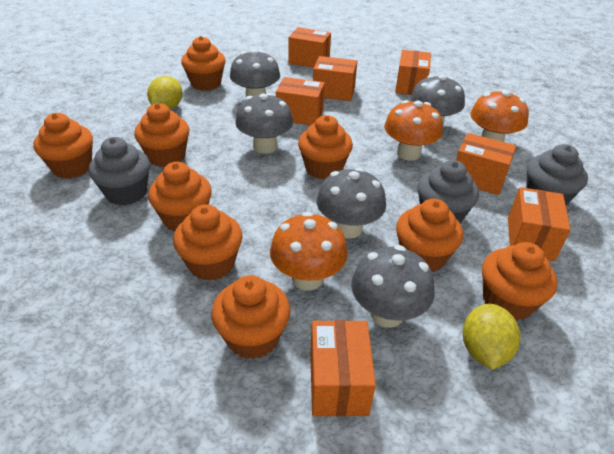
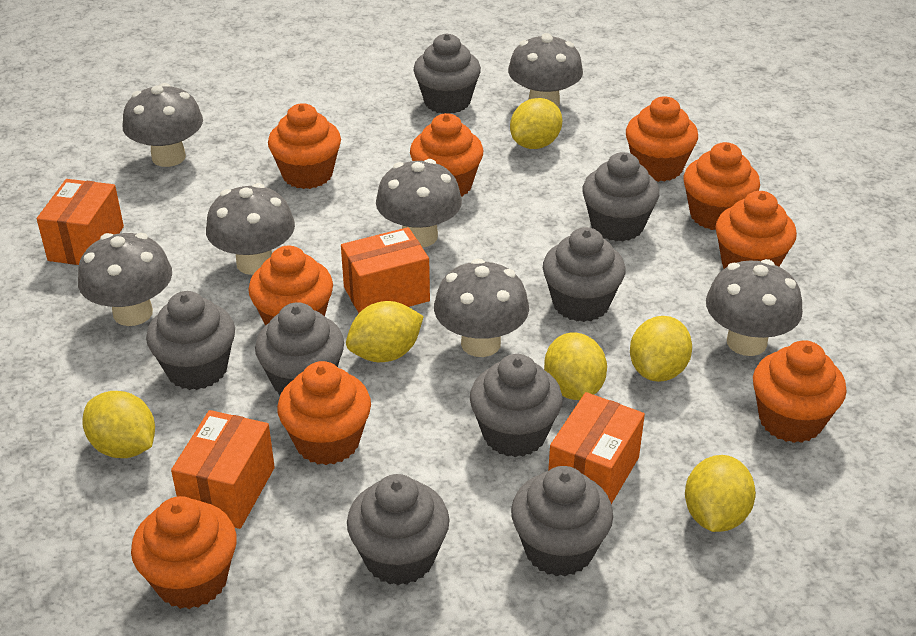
grey cupcake: [89,137,150,205] [417,160,479,224] [526,144,588,205] = 3 -> [146,291,235,390] [255,302,344,395] [347,474,449,585] [413,34,481,114] [470,354,563,457] [511,466,613,577] [543,227,626,322] [582,152,659,241] = 8
grey mushroom: [230,49,280,97] [235,93,293,154] [317,168,386,239] [351,245,435,328] [410,75,465,126] = 5 -> [78,233,172,326] [122,83,203,167] [206,183,295,275] [376,159,462,248] [434,259,529,357] [508,33,583,108] [706,259,803,356] = 7
orange box: [276,77,325,125] [288,27,331,68] [310,320,376,416] [313,56,357,101] [395,50,431,95] [456,133,516,195] [508,187,571,261] = 7 -> [37,179,124,265] [171,410,275,529] [341,227,430,313] [548,392,645,504] = 4
orange mushroom: [270,212,348,290] [384,100,443,161] [470,90,529,142] = 3 -> none = 0
yellow lemon: [147,76,182,110] [462,303,520,370] = 2 -> [82,391,155,458] [346,301,424,362] [510,98,562,149] [544,333,607,400] [630,316,692,382] [685,455,756,532] = 6

